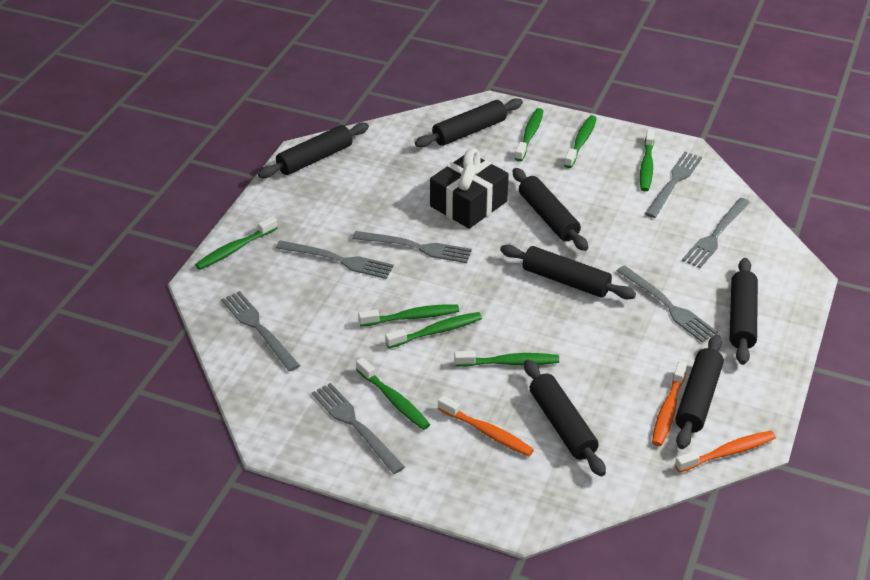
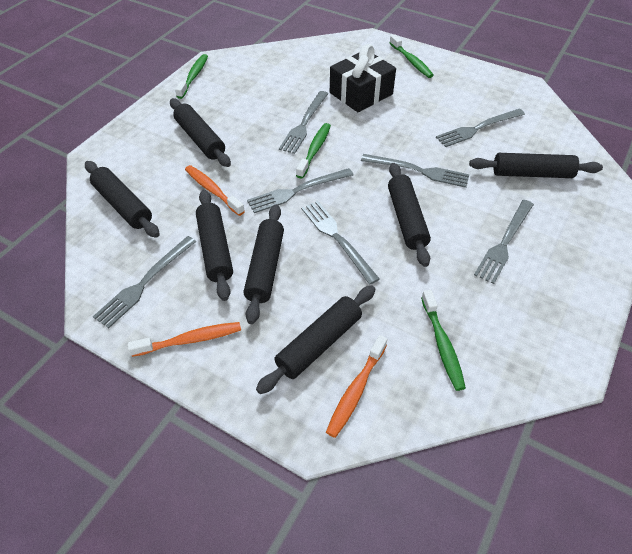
green toothbrush: [195,216,278,270] [356,358,430,430] [358,304,459,327] [385,312,482,348] [454,351,559,367] [515,108,543,162] [564,115,597,168] [640,129,655,192] = 8 -> [175,54,208,99] [296,123,331,179] [390,34,434,78] [421,290,466,391] = 4

